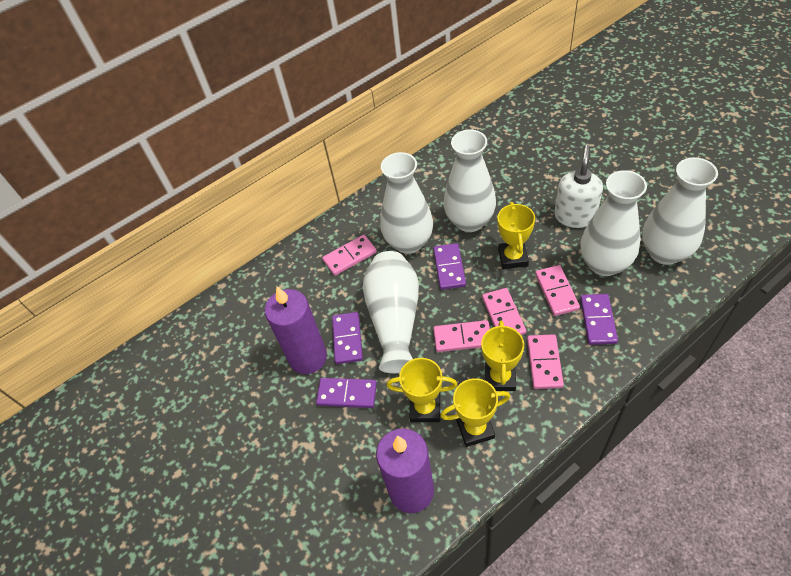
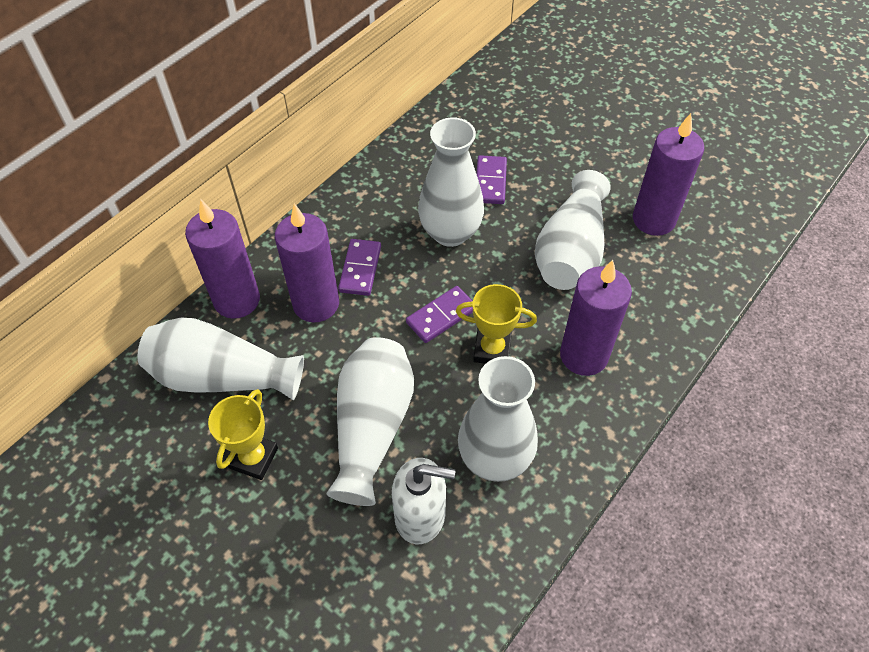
pink domino: [322,235,377,276] [433,320,490,352] [482,288,526,335] [527,334,564,389] [535,265,580,316] = 5 -> none = 0
purple candle: [265,286,327,374] [376,428,434,513] = 2 -> [185,200,260,319] [275,203,339,322] [560,260,632,376] [633,113,704,236] = 4
purple domino: [316,378,377,408] [332,312,363,364] [433,243,466,290] [580,294,618,345] = 4 -> [338,239,381,296] [406,286,473,343] [476,155,507,204] = 3
yellow trophy: [387,358,458,422] [440,378,510,447] [481,320,524,391] [498,202,535,269] = 4 -> [208,389,278,480] [456,284,537,364] = 2

